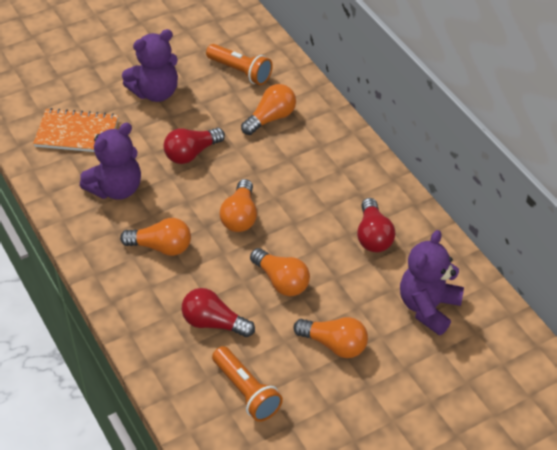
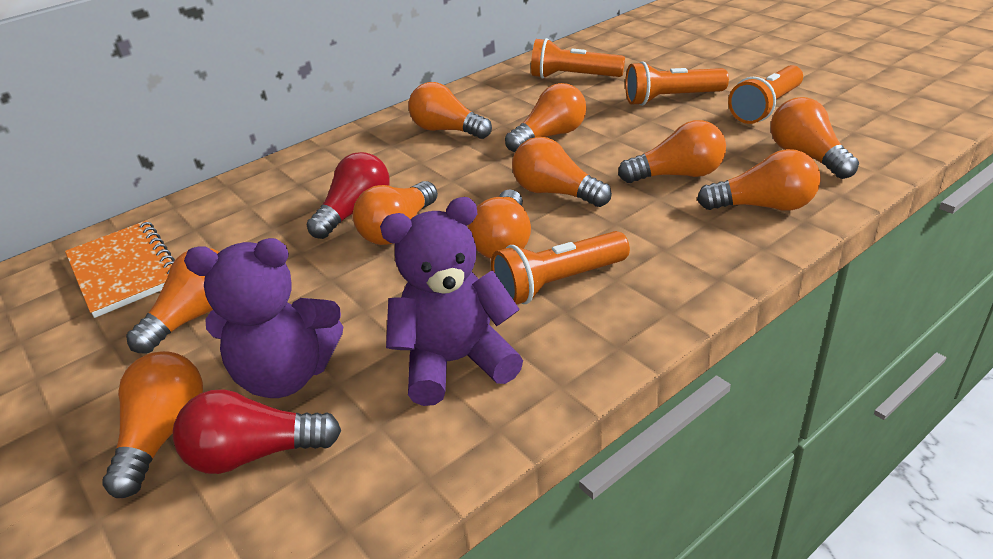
orange flashlight: [206,44,273,85] [212,346,283,422] = 2 -> [491,231,630,305] [531,38,625,79] [625,61,729,106] [728,65,803,124] = 4
orange light bulb: [120,218,191,256] [219,179,257,232] [241,84,296,135] [250,248,310,296] [294,317,368,358] = 5 -> [102,351,203,498] [126,248,219,353] [353,181,438,245] [408,82,492,139] [468,189,531,259] [505,83,586,152] [512,137,612,207] [618,120,726,183] [697,149,821,211] [771,97,859,179] = 10
purple teddy bear: [80,122,141,200] [122,29,178,102] [400,230,464,335] = 3 -> [184,238,343,398] [380,197,523,406] = 2
red light bulb: [163,128,225,164] [182,288,255,337] [357,198,395,252] = 3 -> [173,390,341,474] [307,152,389,239] = 2

